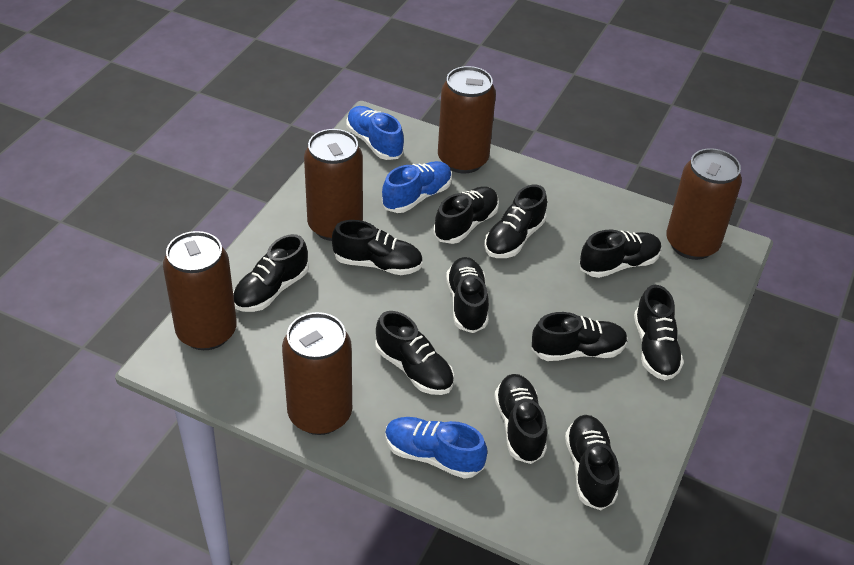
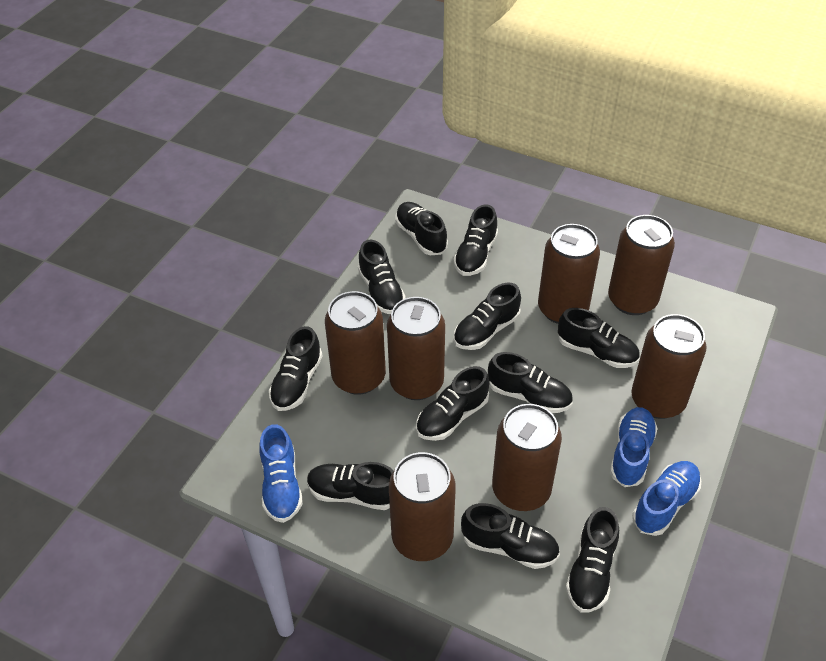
brown can: [163,231,237,350] [282,312,352,435] [304,129,363,241] [438,66,496,174] [666,148,742,260] = 5 -> [325,291,386,395] [387,297,445,400] [389,452,456,561] [492,404,562,511] [538,224,600,324] [608,215,675,315] [631,314,706,419] = 7

